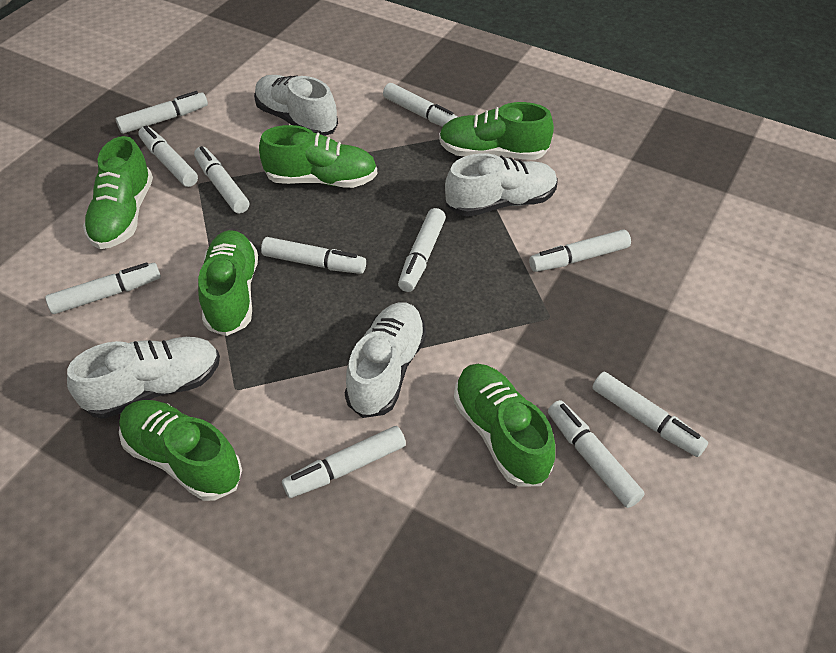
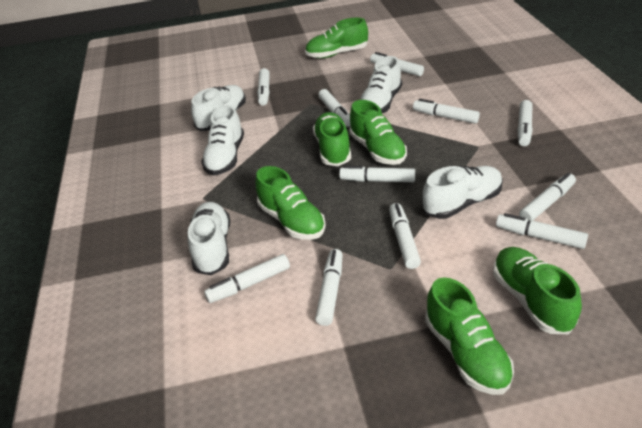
white shoe: [67,337,220,419] [254,75,338,136] [344,302,426,418] [445,153,558,217] = 4 -> [188,202,230,275] [191,85,246,131] [201,105,244,175] [360,56,402,113] [422,166,503,219] = 5

